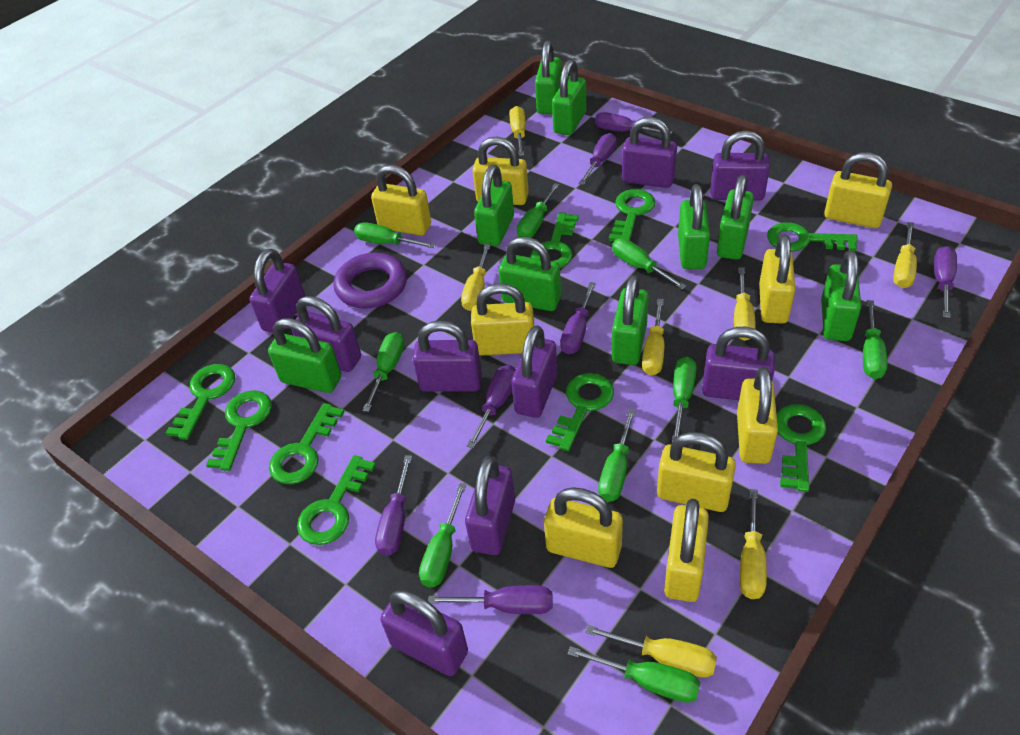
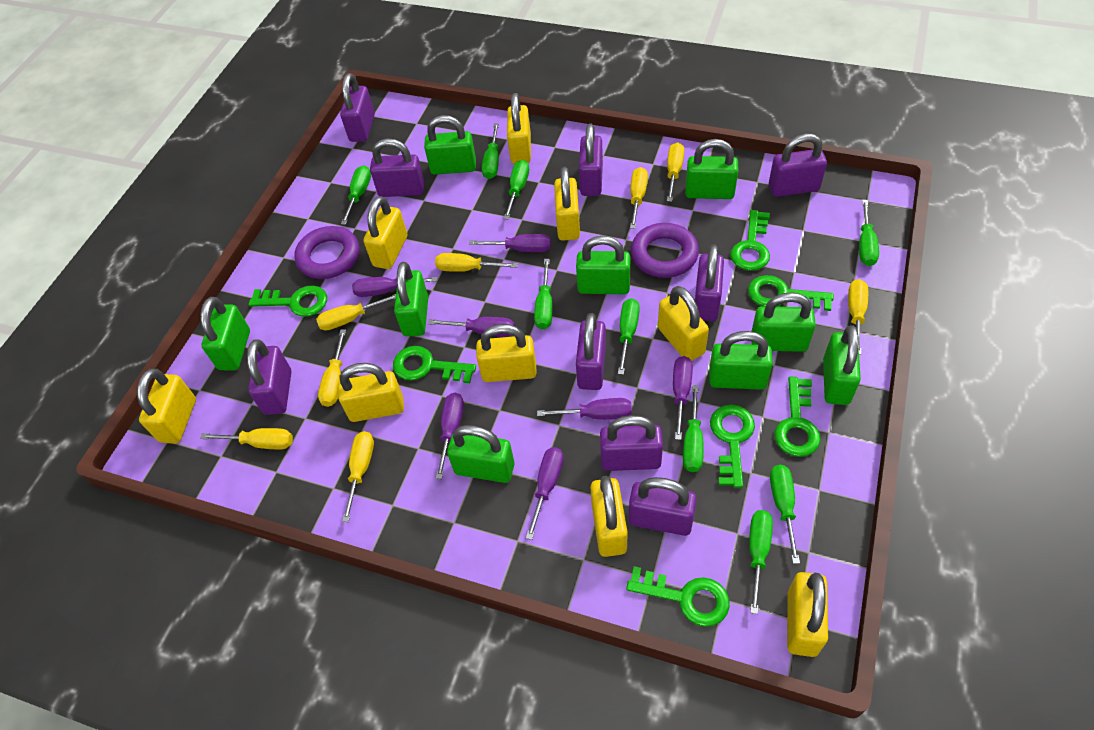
green key: [166,364,235,440] [206,390,272,471] [269,403,344,484] [297,455,376,545] [531,212,579,268] [546,373,614,451] [609,189,655,241] [767,222,858,251] [777,404,826,492] = 9 -> [249,286,327,317] [393,346,476,383] [626,566,730,627] [710,405,755,488] [730,210,770,271] [748,275,834,311] [774,377,821,457] = 7
purple ring: [334,253,407,309] = 1 -> [294,226,360,279] [631,223,699,278] = 2
yellow screwdriver: [461,244,491,311] [509,106,526,156] [585,625,717,678] [642,299,664,376] [734,267,756,341] [740,489,767,599] [893,222,917,288] = 7 -> [200,428,293,449] [316,294,396,330] [318,329,346,407] [342,431,374,522] [435,253,518,272] [630,167,648,229] [667,142,684,202] [848,279,868,355] = 8

